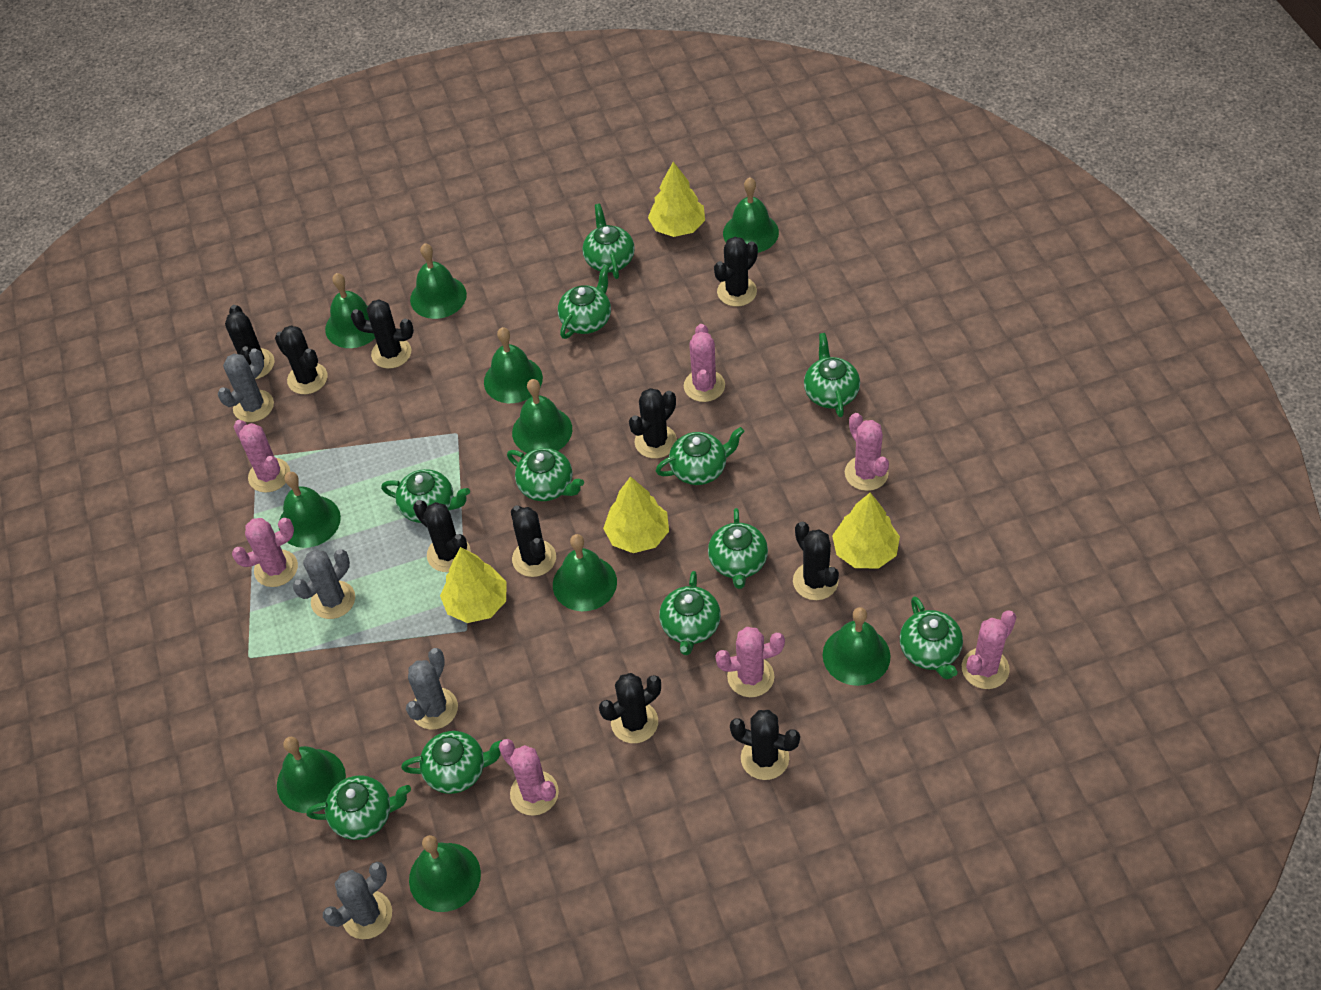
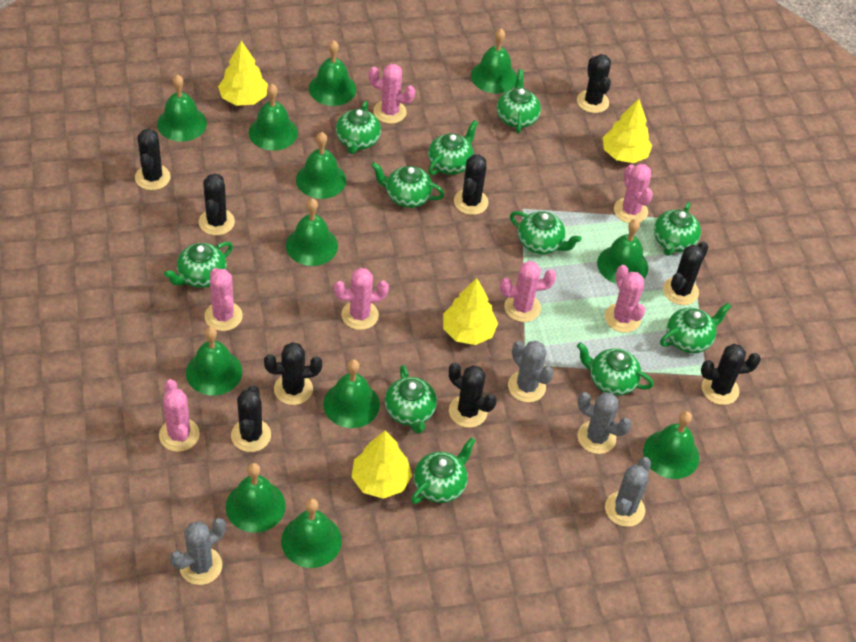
black cactus: [225,305,275,379] [275,326,328,394] [351,299,414,369] [413,500,471,572] [511,506,556,577] [599,673,661,743] [629,388,677,458] [714,237,758,307] [730,710,800,780] [793,522,839,600] = 10 -> [135,128,170,190] [199,174,235,235] [231,386,271,452] [264,342,322,405] [449,363,497,428] [454,155,489,215] [577,54,611,113] [663,242,708,305] [701,344,761,405] = 9
green bell: [277,737,346,813] [279,472,341,548] [325,273,375,348] [409,835,481,912] [410,243,467,319] [484,327,543,403] [512,379,572,453] [553,534,617,611] [723,178,779,253] [823,607,890,686] = 10 -> [157,75,207,142] [186,327,242,396] [226,463,286,533] [249,84,298,151] [281,498,342,568] [286,198,338,266] [296,132,346,199] [309,40,356,106] [323,359,380,428] [471,29,517,93] [597,219,648,284] [643,411,699,479] = 12

